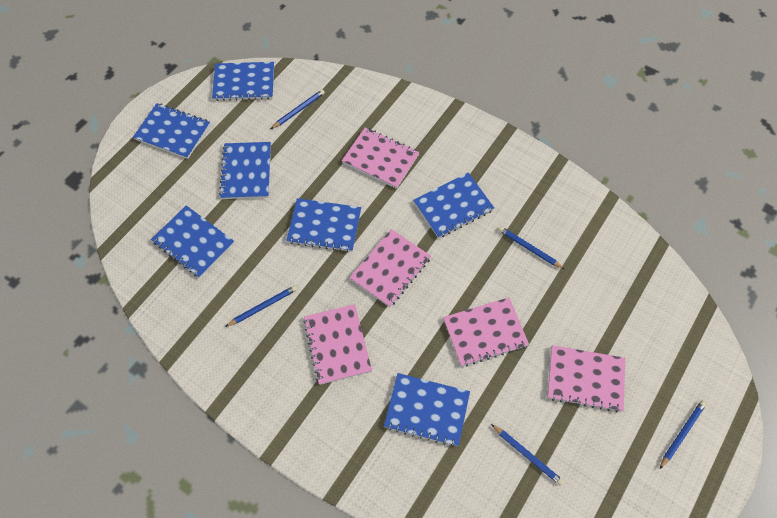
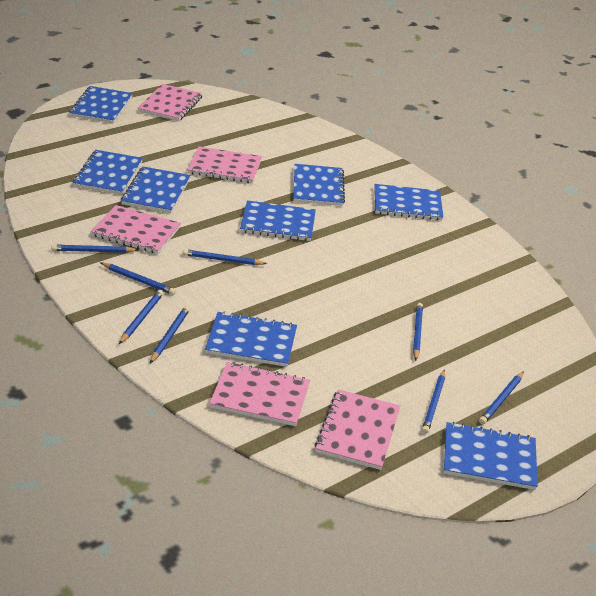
blue notebook: [133,103,210,159] [151,205,234,278] [212,62,274,101] [219,142,271,199] [286,198,361,252] [384,373,470,447] [414,172,494,238] = 7 -> [69,86,133,123] [73,150,143,195] [121,167,191,213] [205,311,297,367] [240,200,316,241] [293,164,345,206] [374,184,443,220] [443,422,538,490] = 8
blue pencil: [225,285,297,327] [271,89,325,129] [491,424,564,486] [498,226,565,269] [660,401,707,469] = 5 -> [51,244,138,253] [101,263,176,295] [119,290,164,344] [150,306,190,363] [183,249,267,265] [413,303,423,361] [422,369,445,434] [479,371,524,424] = 8

